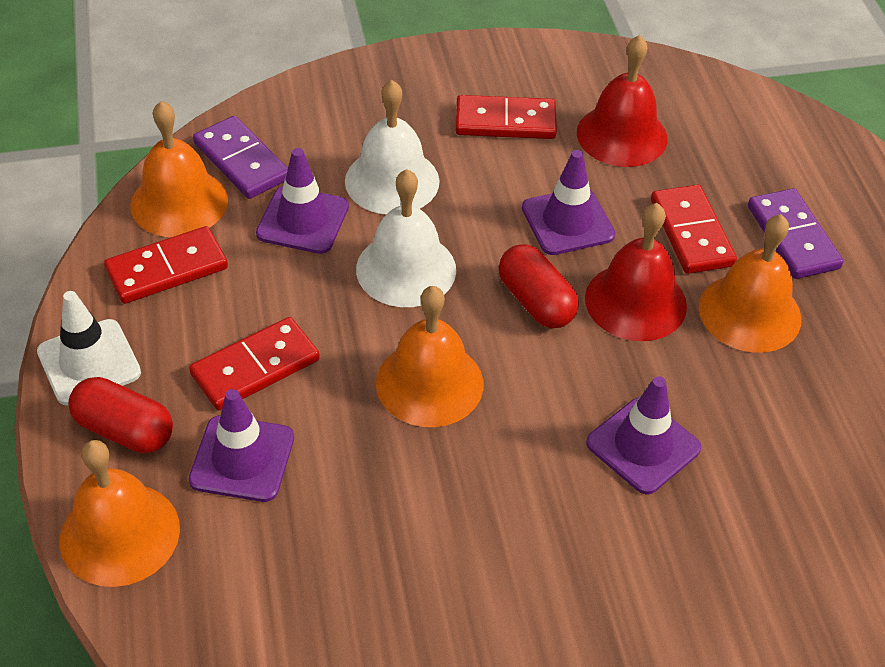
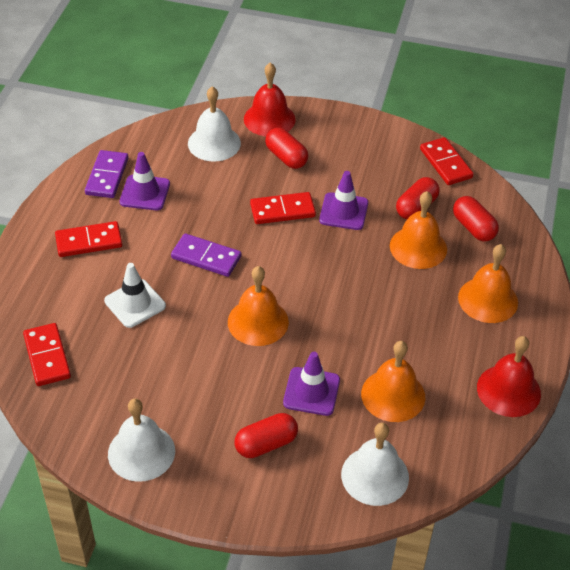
purple traffic cone: [188,389,294,502] [256,148,349,254] [522,150,615,255] [586,376,701,494] = 4 -> [120,152,170,210] [283,352,340,416] [319,171,368,230] = 3
red capsule: [68,377,173,453] [499,244,579,328] = 2 -> [235,413,298,458] [265,128,308,169] [396,177,440,219] [453,196,499,242] = 4
white bell: [345,80,440,214] [356,169,456,307] = 2 -> [108,398,175,482] [188,86,241,161] [341,423,409,506] = 3

